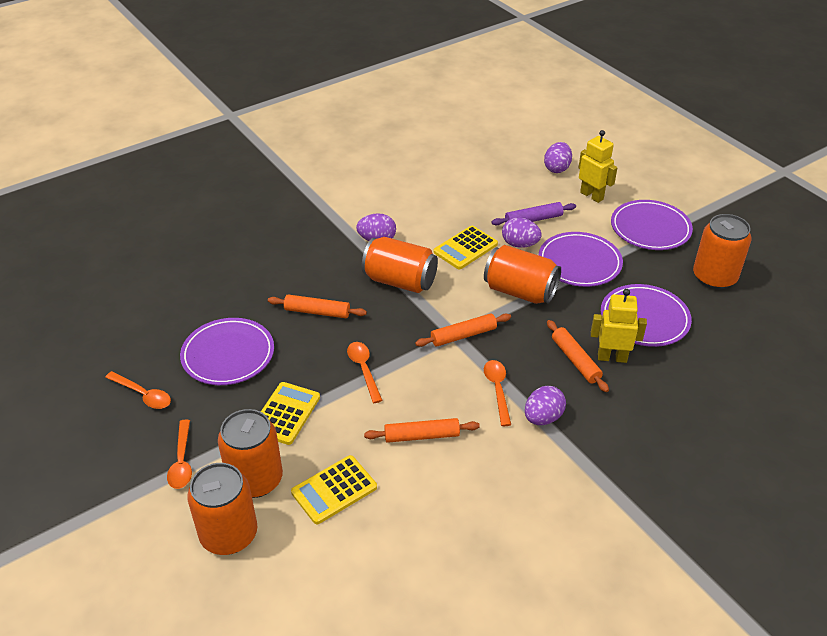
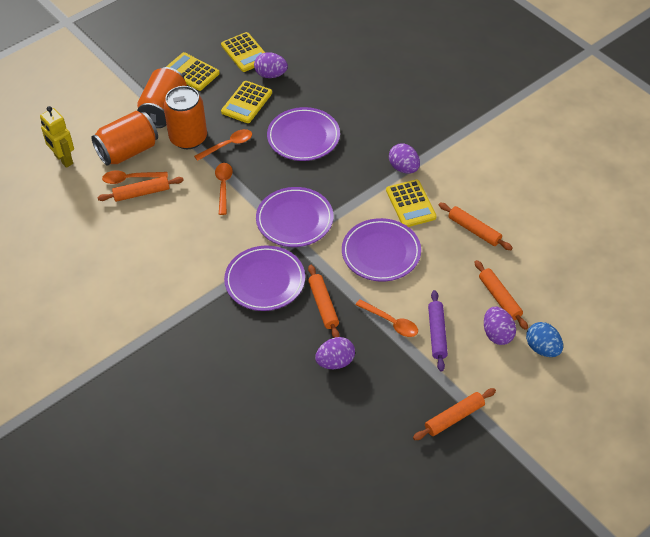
blue egg: none = 0 -> [526,322,563,357] = 1
orange can: [187,463,257,555] [218,409,283,498] [362,237,438,293] [484,245,561,304] [693,214,752,290] = 5 -> [91,111,158,166] [137,67,187,128] [163,86,207,149] = 3
orange rolling pin: [268,295,367,318] [364,418,480,443] [415,313,511,347] [547,320,609,392] = 4 -> [98,176,184,202] [308,265,340,338] [413,388,496,440] [439,203,513,250] [475,260,528,330] = 5
yellow calculator: [261,382,320,445] [291,455,377,524] [434,226,498,269] = 3 -> [166,52,220,91] [221,32,265,72] [221,81,272,123] [386,179,436,227] = 4
yellow robot: [579,130,617,203] [591,289,647,363] = 2 -> [40,106,74,168] = 1

